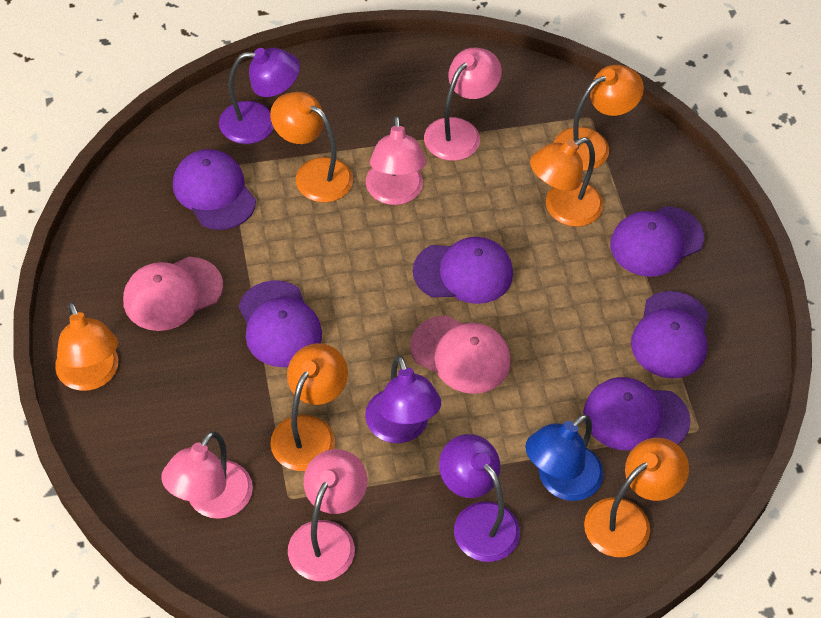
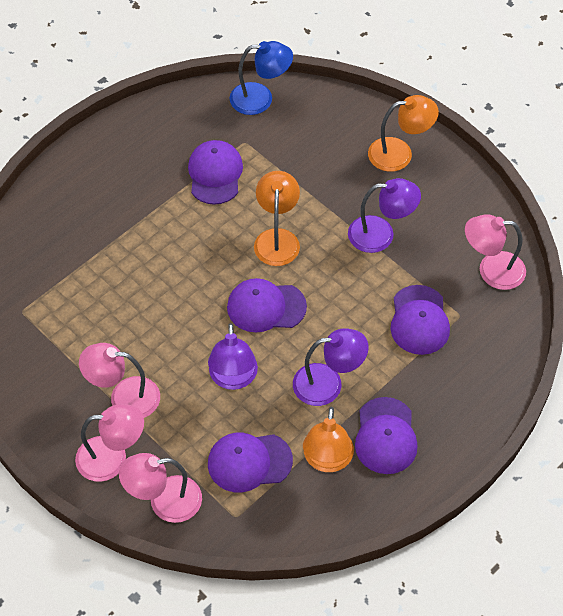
orange lamp: [55,302,118,391] [270,92,353,202] [270,343,348,471] [530,137,603,227] [554,65,644,171] [584,438,689,557] = 6 -> [254,171,300,266] [303,407,354,472] [368,95,439,172] = 3
pink cap: [123,257,223,331] [410,315,511,394] = 2 -> none = 0
purple cap: [173,149,256,230] [239,280,322,367] [413,237,513,304] [583,377,691,450] [610,206,704,277] [631,291,709,378] = 6 -> [188,140,243,205] [208,433,293,492] [227,278,307,332] [355,397,418,474] [391,285,450,355] = 5

